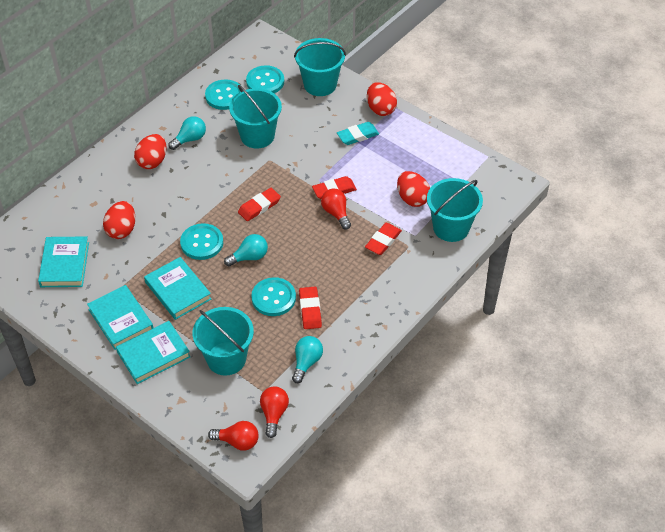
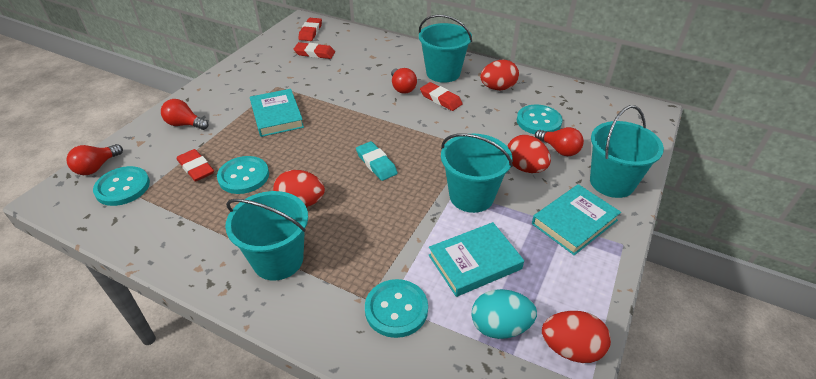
red light bulb: [208,421,259,451] [260,386,289,438] [321,189,351,230] = 3 -> [66,144,123,175] [161,99,209,130] [391,68,417,94] [535,127,584,156] = 4
turquoise book: [38,236,89,287] [87,285,153,350] [116,321,190,384] [144,257,211,320] = 4 -> [250,89,304,137] [429,222,524,297] [532,184,621,255] = 3
turquoise egg: none = 0 -> [472,289,537,339] = 1
turquoise light bulb: [169,116,206,150] [224,234,268,266] [292,336,323,383] = 3 -> none = 0

